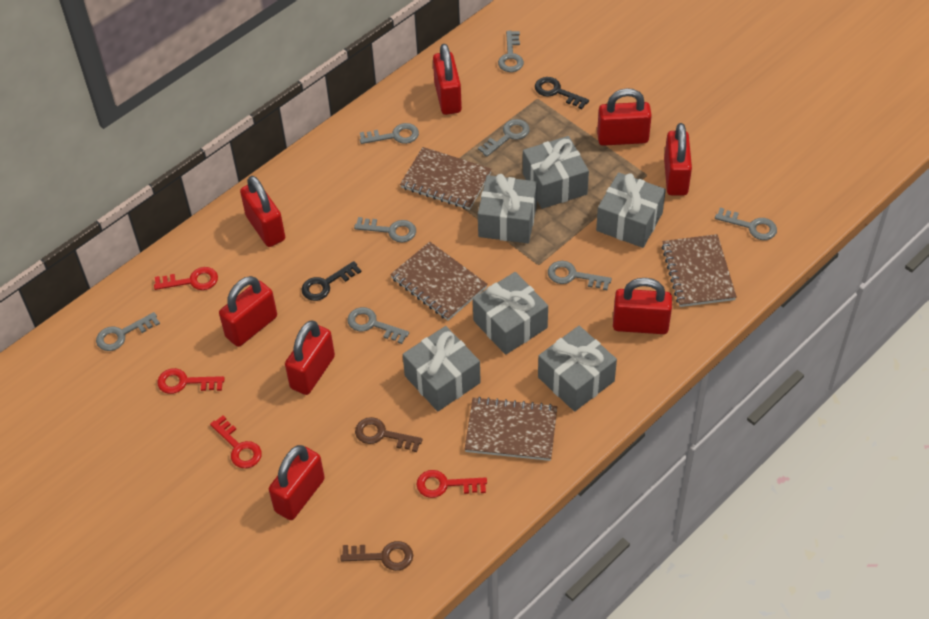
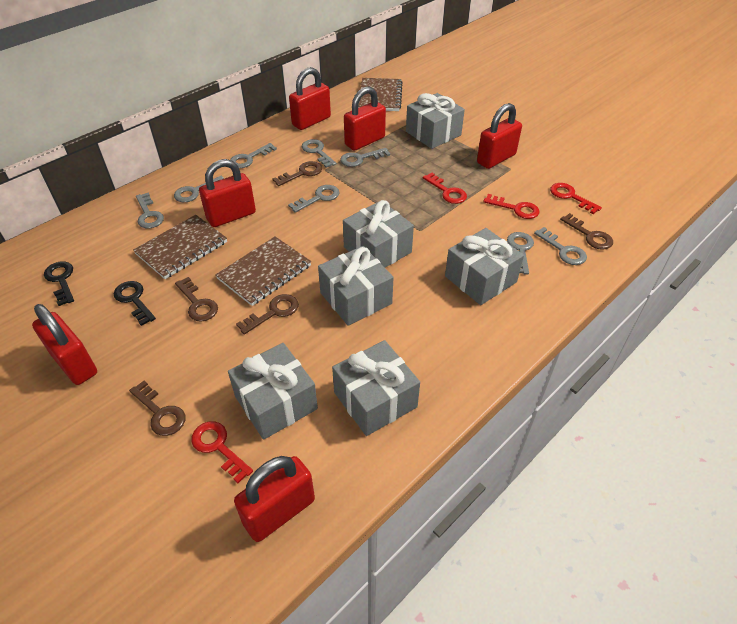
brown key: [341,541,413,571] [355,417,423,452] = 2 -> [129,381,186,436] [175,277,218,322] [236,294,299,335] [272,161,322,186] [560,213,613,250] = 5
brown notebook: [390,242,487,321] [400,147,492,210] [465,397,557,461] [661,234,737,307] = 4 -> [133,215,227,279] [215,236,311,306] [358,78,403,111] = 3
red padlock: [219,276,277,347] [240,176,285,247] [269,445,325,520] [285,320,335,395] [433,44,462,115] [597,88,652,146] [613,278,672,334] [664,123,692,195] = 8 -> [32,304,97,385] [199,159,256,227] [234,456,315,542] [289,67,331,130] [344,86,386,151] [477,103,522,169] = 6

